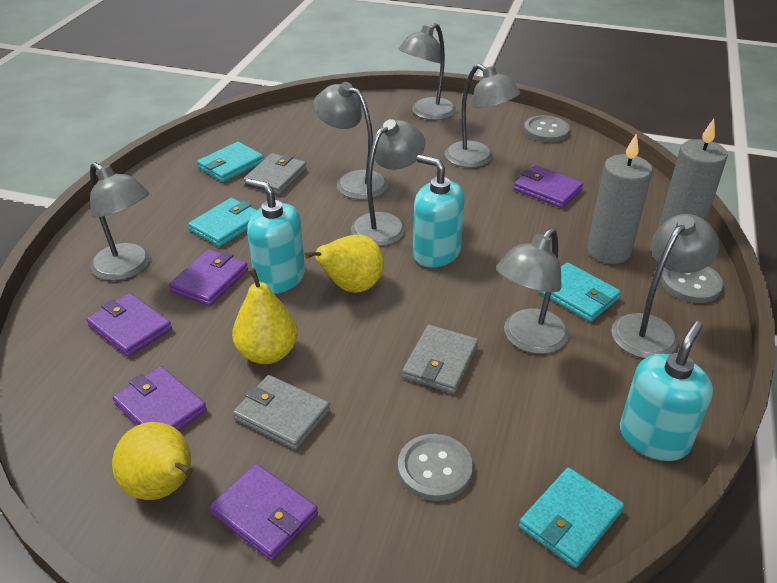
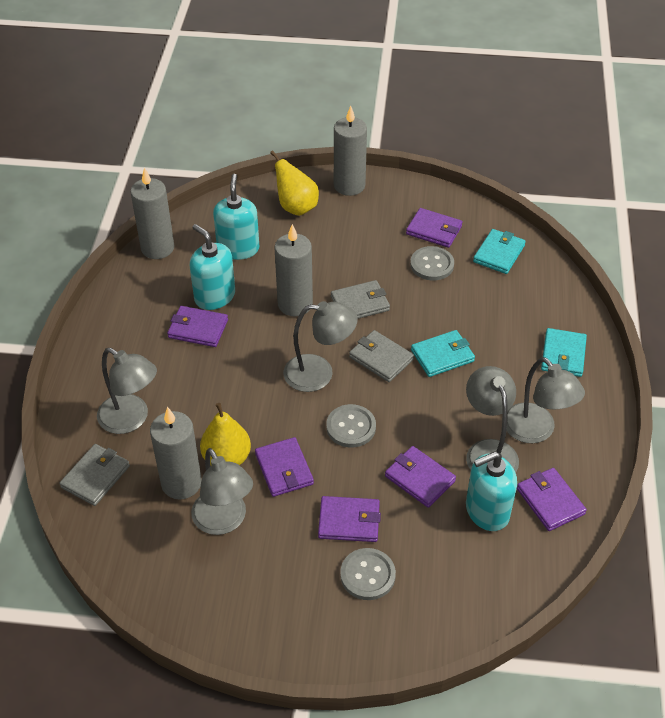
grey candle: [587,134,653,264] [658,119,728,229] = 2 -> [130,168,174,259] [150,407,202,500] [274,224,313,317] [334,106,367,196] = 4
grey lamp: [90,162,150,281] [313,82,388,200] [351,119,426,246] [398,23,456,120] [445,64,521,168] [496,228,569,354] [611,214,720,359] = 7 -> [97,348,157,434] [191,448,253,535] [283,301,358,392] [466,366,519,472] [506,357,585,443] = 5
purple wallet: [86,293,172,357] [113,366,207,431] [169,249,248,306] [209,464,318,561] [514,165,583,208] = 5 -> [167,306,228,347] [255,437,314,497] [318,496,381,542] [385,446,456,508] [406,208,463,248] [517,468,587,531] = 6
turquoise wallet: [188,198,257,247] [197,142,264,182] [519,467,624,568] [537,262,621,322] = 4 -> [411,330,475,377] [473,229,526,274] [541,328,587,377] = 3
yellow pear: [112,422,193,500] [232,268,298,364] [305,234,384,293] = 3 -> [200,403,251,465] [270,150,319,216] = 2

